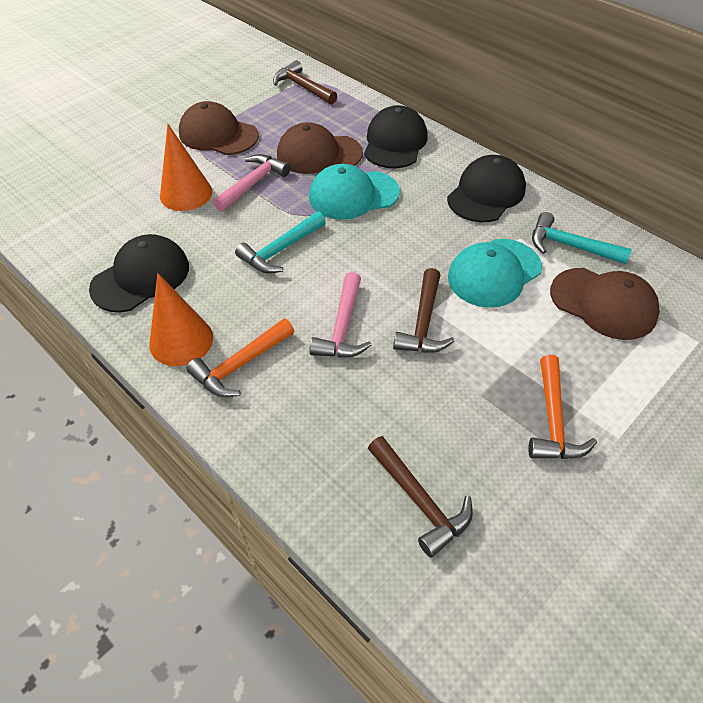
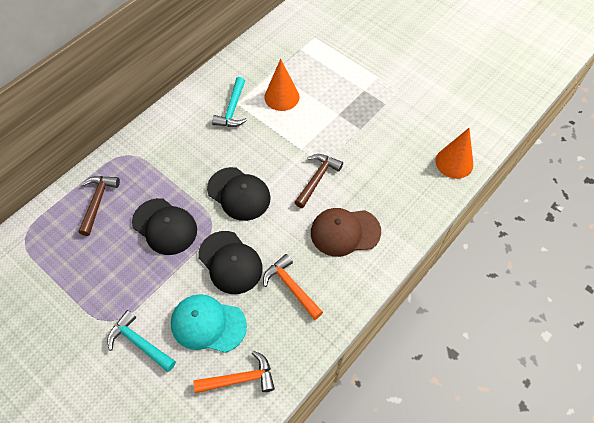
brown cap: [179,101,259,155] [277,122,363,174] [550,268,660,340] = 3 -> [311,208,381,257] = 1
brown hammer: [273,60,337,105] [368,436,473,558] [393,268,455,353] = 3 -> [79,176,120,236] [294,154,343,208] = 2
pink hammer: [213,154,290,212] [309,272,371,358] = 2 -> none = 0
turquoise cap: [309,164,400,220] [448,239,542,308] = 2 -> [171,294,247,353] = 1

